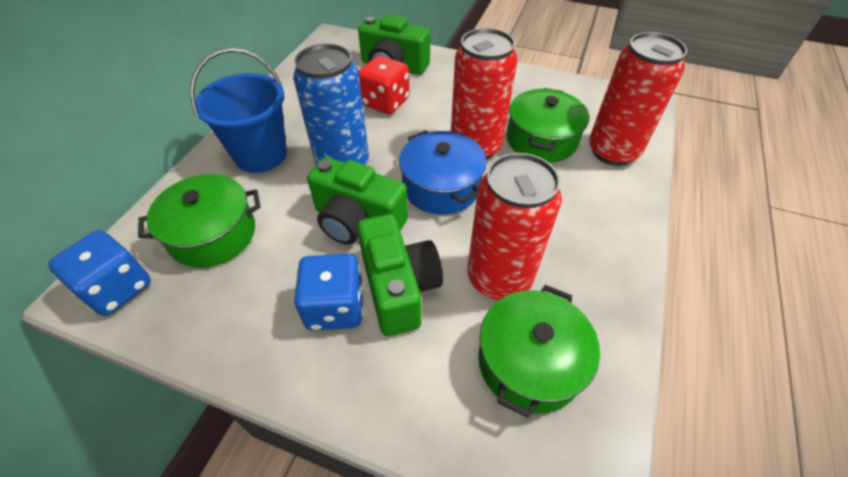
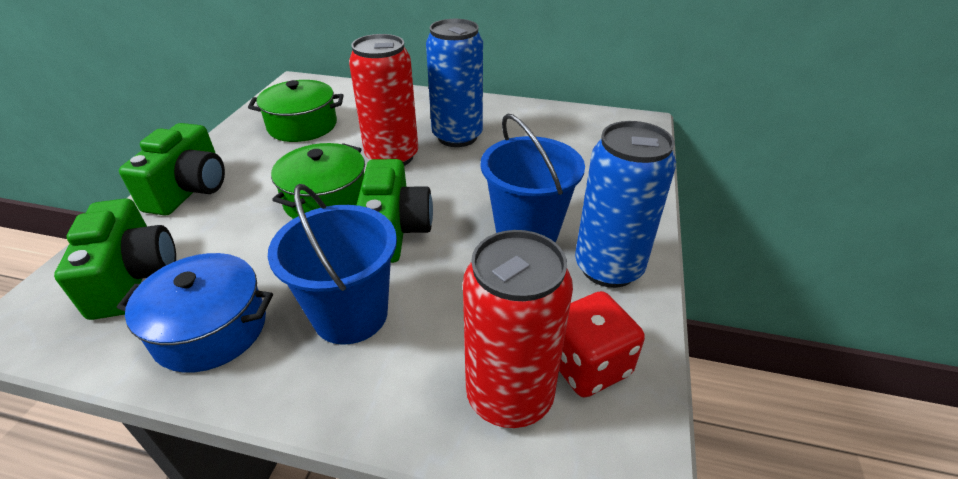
blue bucket: [190,48,287,173] = 1 -> [268,184,397,345] [481,114,585,242] = 2
blue can: [293,44,369,165] = 1 -> [426,19,483,147] [575,121,676,288] = 2
blue dice: [48,230,151,316] [294,254,364,331] = 2 -> none = 0
green pot: [138,174,261,268] [478,285,600,418] [507,88,589,163] = 3 -> [248,80,344,142] [271,143,365,219] = 2
red can: [451,28,517,159] [467,153,562,300] [589,32,687,166] = 3 -> [349,34,418,166] [463,230,573,428] = 2

